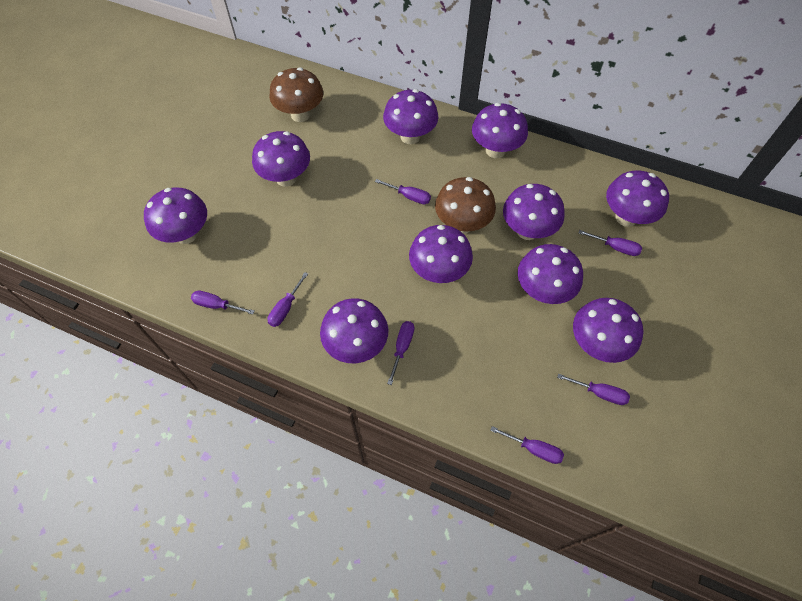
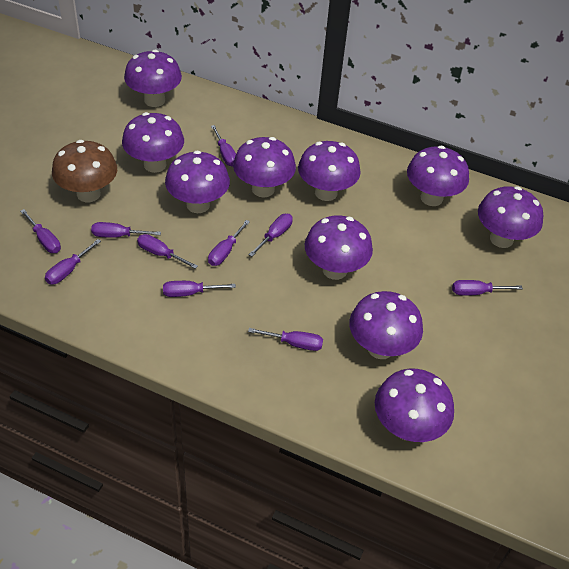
brown mushroom: [269,67,323,122] [435,177,496,234] = 2 -> [52,140,117,202] = 1
purple screwdriver: [191,291,254,314] [268,272,308,327] [375,179,431,204] [387,321,414,385] [490,426,564,464] [557,374,630,405] [579,230,642,256] = 7 -> [20,209,61,253] [45,239,101,284] [91,222,161,238] [137,234,198,269] [163,281,236,297] [208,220,250,266] [211,125,236,167] [248,214,293,257] [248,328,323,351] [452,280,523,296] = 10

